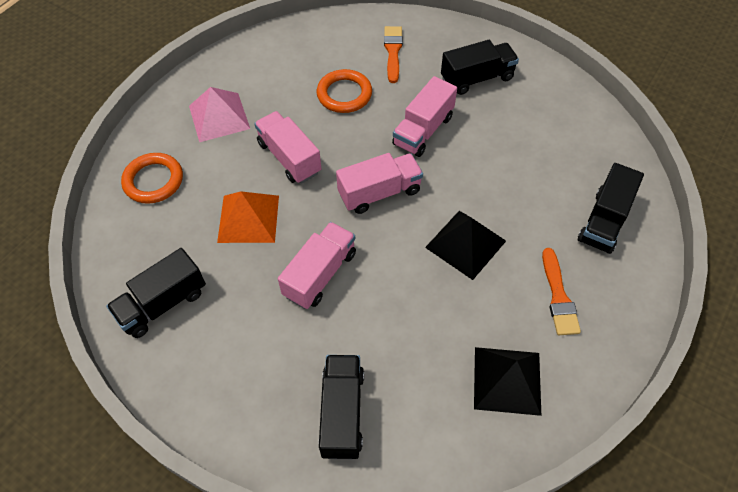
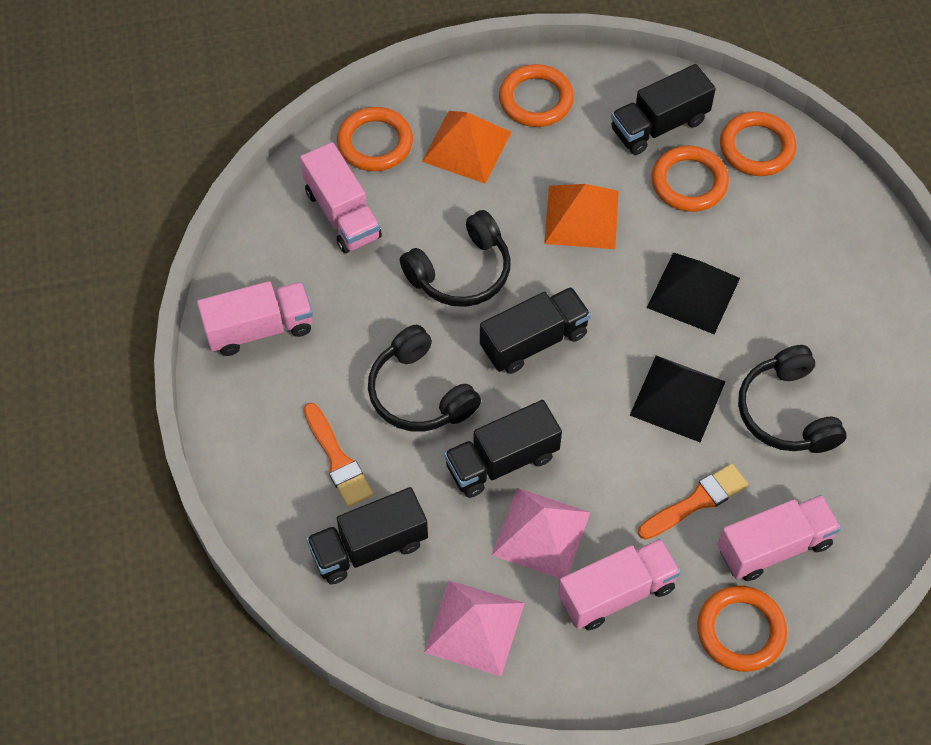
black headphones: none = 0 -> [368,325,481,432] [400,210,511,307] [738,345,847,453] = 3
orange pyramid: [217,191,279,243] = 1 -> [422,111,511,184] [544,184,619,249] = 2
orange ring: [121,153,183,204] [317,69,372,113] = 2 -> [337,107,413,171] [499,64,574,127] [651,145,729,212] [697,586,787,672] [720,111,796,176] = 5
pink pyramid: [189,87,250,142] = 1 -> [424,580,525,676] [492,488,590,579] = 2

